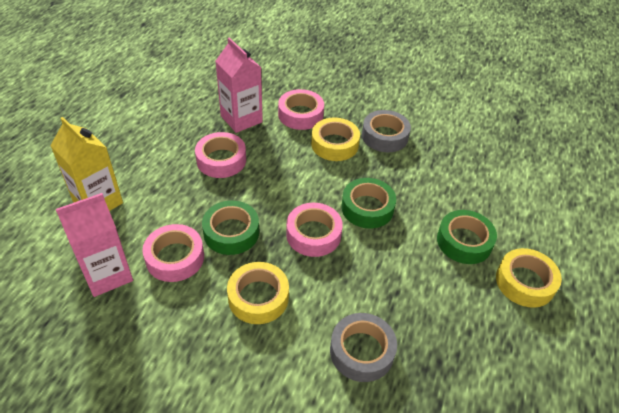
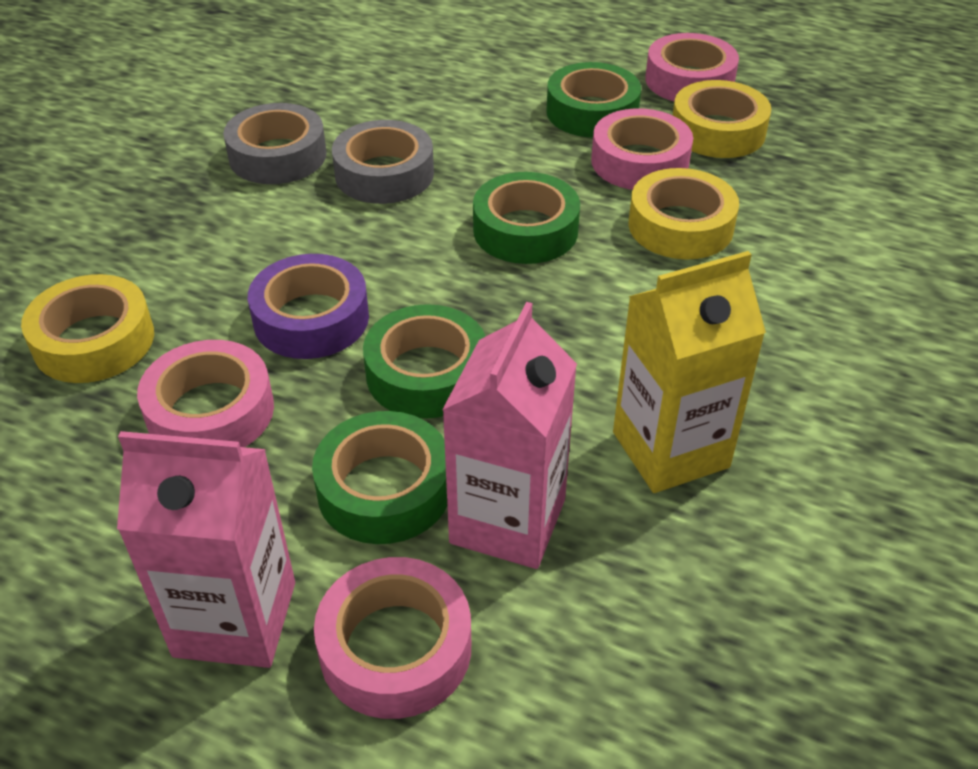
green tape: [202,201,259,255] [341,178,396,229] [437,210,497,264] = 3 -> [312,411,447,544] [363,304,486,419] [473,172,580,264] [546,62,641,138] = 4
purple tape: none = 0 -> [248,254,369,359] = 1

